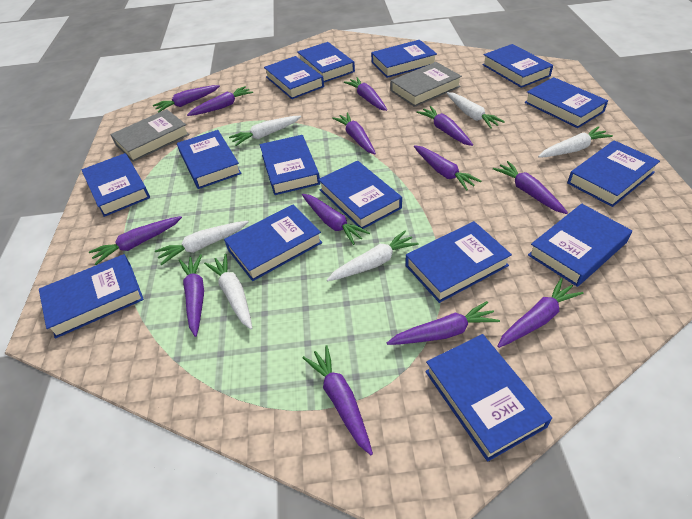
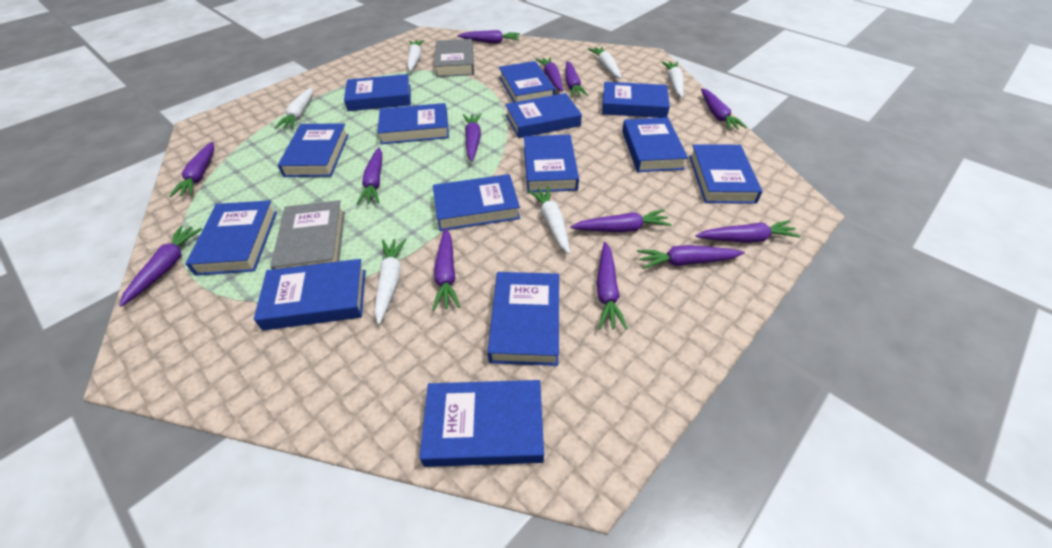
blue book: [39,254,144,339] [81,153,150,217] [177,130,242,189] [224,205,322,281] [260,135,320,195] [264,56,324,99] [297,42,355,82] [318,161,402,229] [371,40,437,78] [405,221,512,303] [425,334,552,462] [482,44,553,88] [525,77,608,128] [528,204,632,287] [567,140,660,207] = 15 -> [186,200,277,276] [254,259,366,331] [278,123,349,177] [344,74,411,111] [377,103,449,144] [419,380,544,467] [433,174,520,231] [488,272,559,366] [499,61,555,102] [505,93,582,138] [524,135,579,193] [602,82,670,118] [622,117,688,172] [689,144,762,204] = 14

